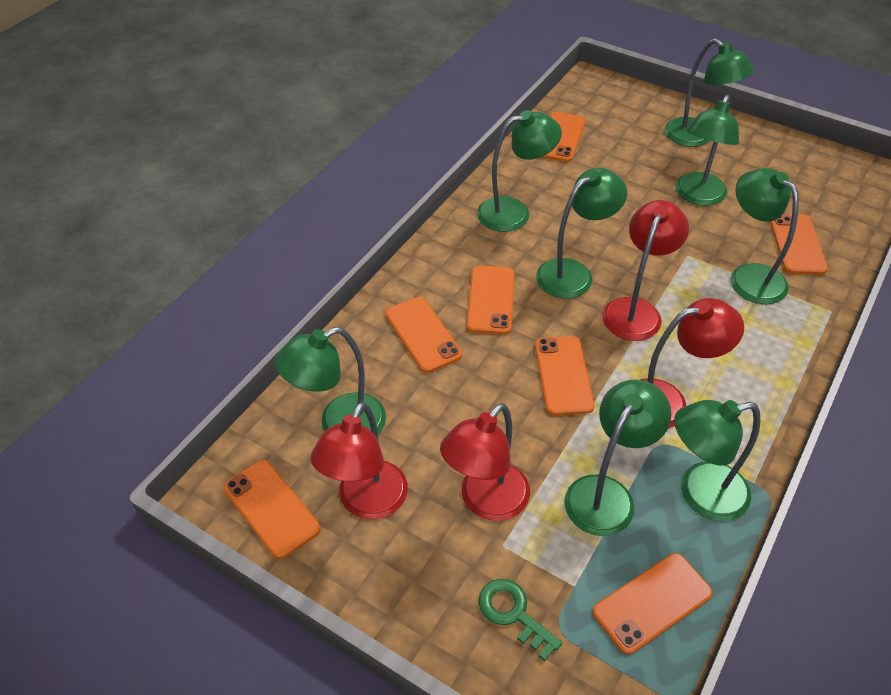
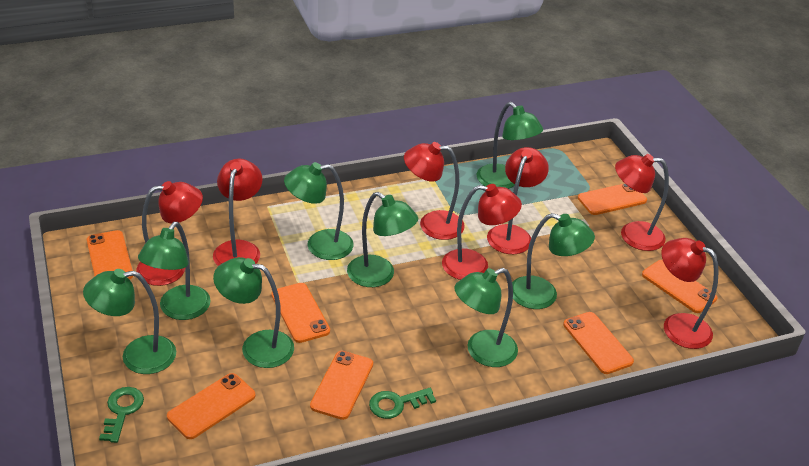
green key: [479,579,562,661] = 1 -> [99,387,144,443] [369,388,436,419] = 2
red lamp: [311,402,408,520] [440,403,530,521] [602,200,689,341] [640,298,744,429] = 4 -> [136,181,203,286] [213,159,262,266] [404,142,465,240] [442,184,522,280] [487,147,549,254] [615,154,669,251] [662,238,719,349] = 7

